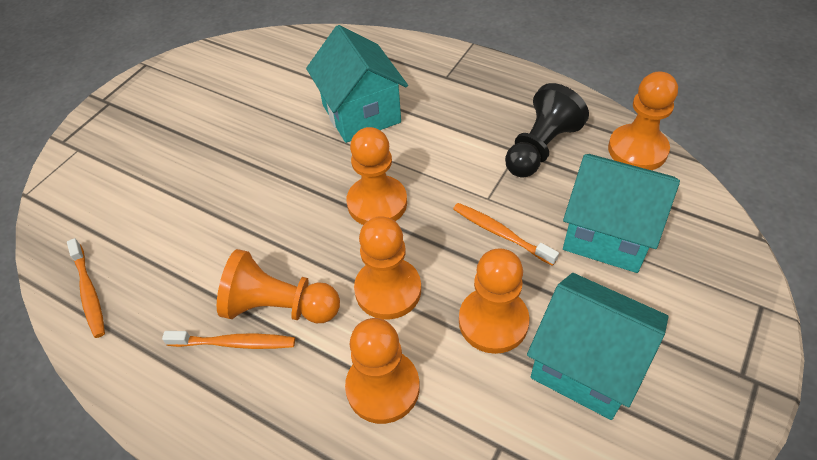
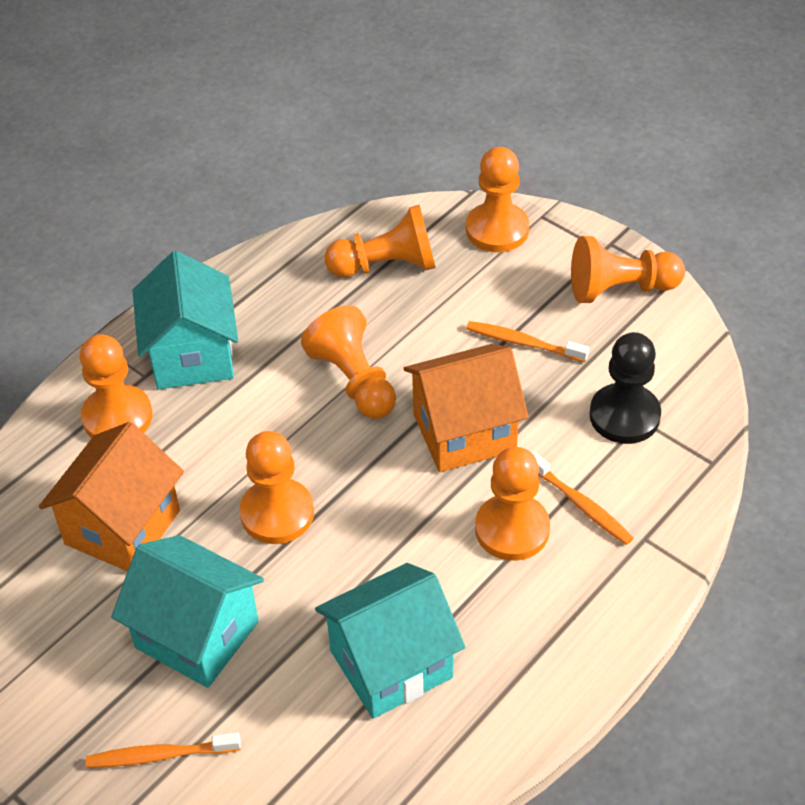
orange house: none = 0 -> [39,422,184,571] [404,344,528,472] = 2
orange pawn: [217,249,340,323] [345,318,420,424] [347,127,407,225] [354,216,421,320] [459,248,530,354] [608,71,678,170] = 6 -> [80,334,153,438] [239,431,314,544] [301,305,396,419] [324,205,436,277] [466,147,529,252] [475,447,550,561] [571,236,685,303] = 7

